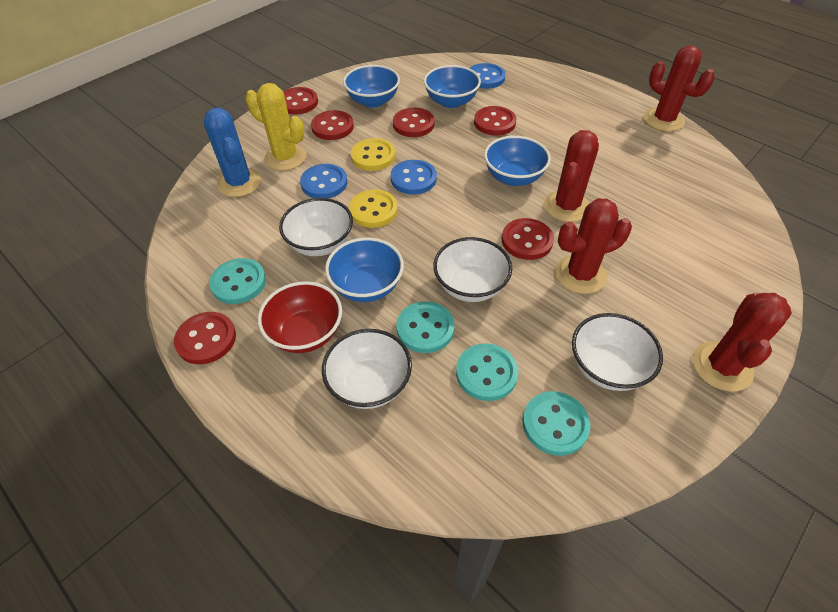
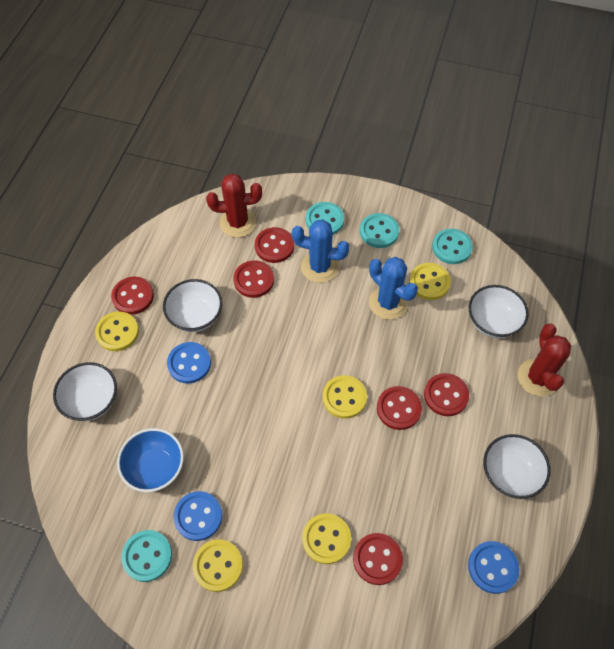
blue bowl: [325,238,404,302] [343,65,400,108] [424,65,481,108] [484,136,551,186] = 4 -> [117,428,184,492] = 1
blue cactus: [204,108,261,197] = 1 -> [292,219,349,283] [369,257,418,320] = 2
red bowl: [258,281,342,353] = 1 -> none = 0
red cactus: [544,130,599,222] [555,198,632,294] [644,45,715,132] [693,293,792,391] = 4 -> [206,173,262,238] [518,324,572,397] = 2
yellow button: [349,189,398,228] [351,138,395,171] = 2 -> [95,312,139,351] [193,539,243,592] [302,513,351,564] [323,375,367,419] [409,263,451,300] = 5
yellow cactus: [245,83,306,171] = 1 -> none = 0

